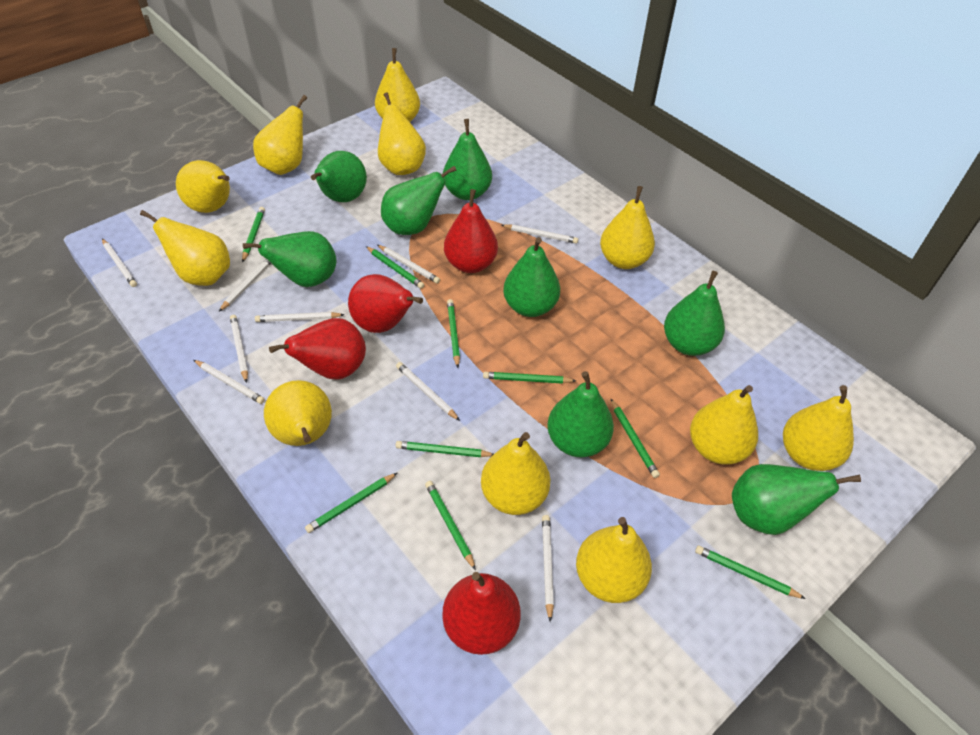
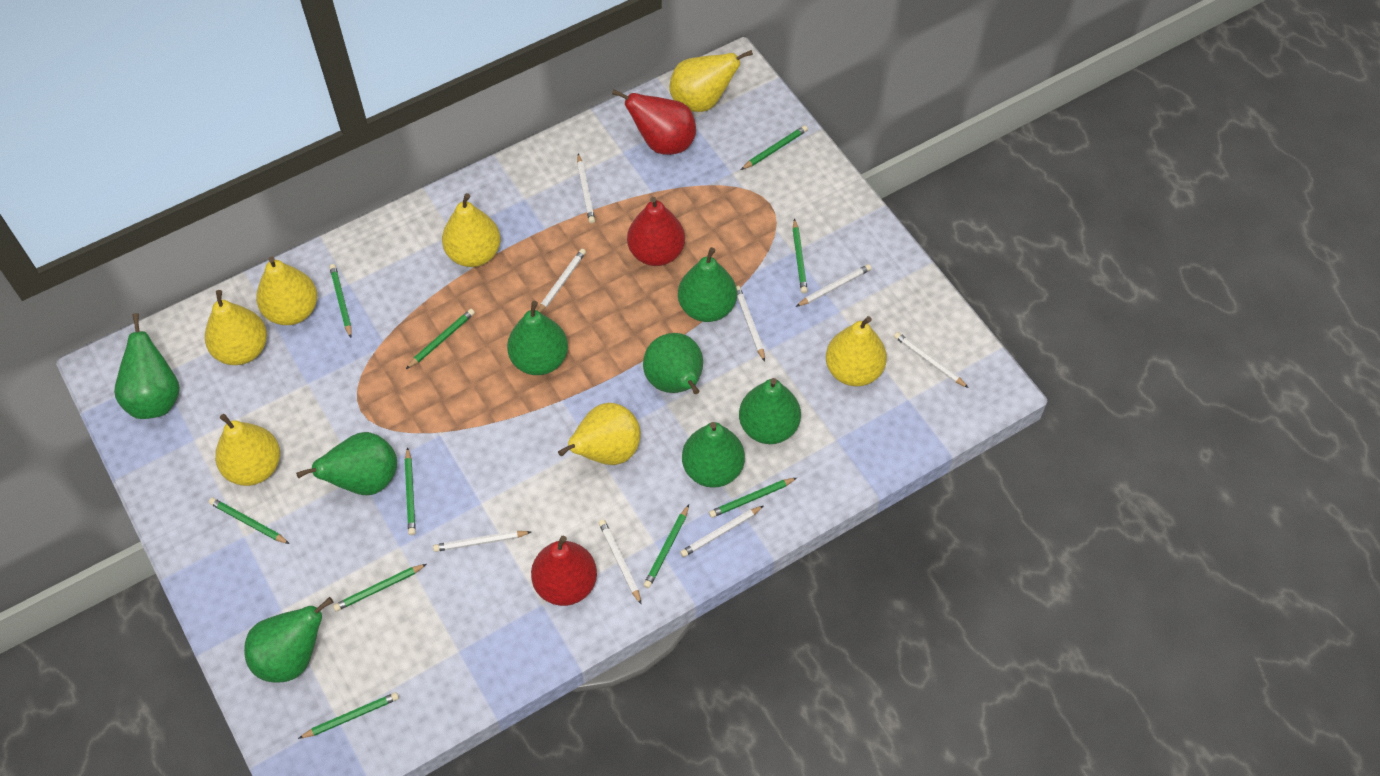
green pencil: [242,207,265,263] [305,473,397,533] [366,246,424,289] [396,441,494,457] [425,481,476,570] [447,299,460,368] [483,372,576,384] [611,399,660,478] [695,545,806,599] = 9 -> [209,498,290,544] [298,692,399,739] [329,264,352,338] [333,564,427,611] [405,447,416,535] [406,309,475,369] [643,505,689,588] [709,478,797,518] [741,125,808,170] [793,218,808,293] = 10
red pear: [269,318,366,380] [348,274,423,333] [442,572,521,655] [444,189,498,273] = 4 -> [531,535,597,606] [612,89,696,155] [627,197,685,266] = 3
white pencil: [102,239,137,287] [194,360,265,404] [219,259,271,311] [230,315,248,383] [255,312,345,322] [377,245,440,284] [396,362,460,421] [501,224,578,244] [542,515,554,622] = 9 -> [433,531,531,552] [538,249,586,313] [577,153,595,223] [598,519,642,605] [680,506,763,557] [736,286,765,362] [796,264,872,307] [894,332,969,388] = 8
yellow pear: [140,210,230,286] [176,160,230,213] [253,95,307,175] [264,380,332,446] [375,48,420,122] [378,92,426,175] [481,432,550,515] [576,517,652,603] [600,186,655,269] [690,385,758,464] [783,385,854,471] = 11 -> [205,290,267,365] [215,414,280,486] [256,257,317,325] [442,193,501,267] [558,403,641,465] [670,50,753,112] [826,316,887,386] = 7

